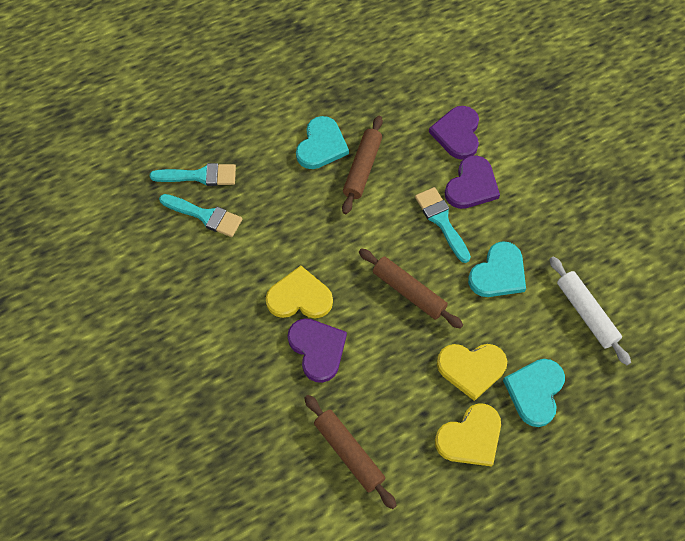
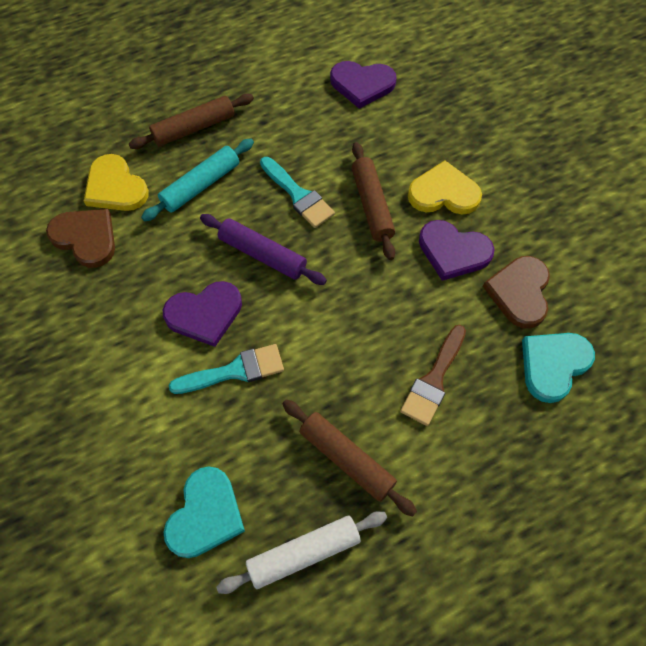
brown brush: none = 0 -> [400,325,466,426] = 1
brown heart: none = 0 -> [46,209,115,268] [483,256,550,328] = 2
purple rolling pin: none = 0 -> [200,214,327,285] = 1
turquoise brush: [150,163,236,186] [159,194,242,237] [415,187,471,263] = 3 -> [169,344,284,394] [260,157,335,228] = 2
turquoise heart: [296,116,349,169] [468,241,526,297] [503,359,565,427] = 3 -> [163,467,245,558] [522,333,595,403] = 2
turquoise rolling pin: none = 0 -> [141,138,254,221] = 1
yellow heart: [266,266,333,318] [435,404,501,467] [437,344,507,401] = 3 -> [84,154,149,211] [408,160,482,215] = 2

